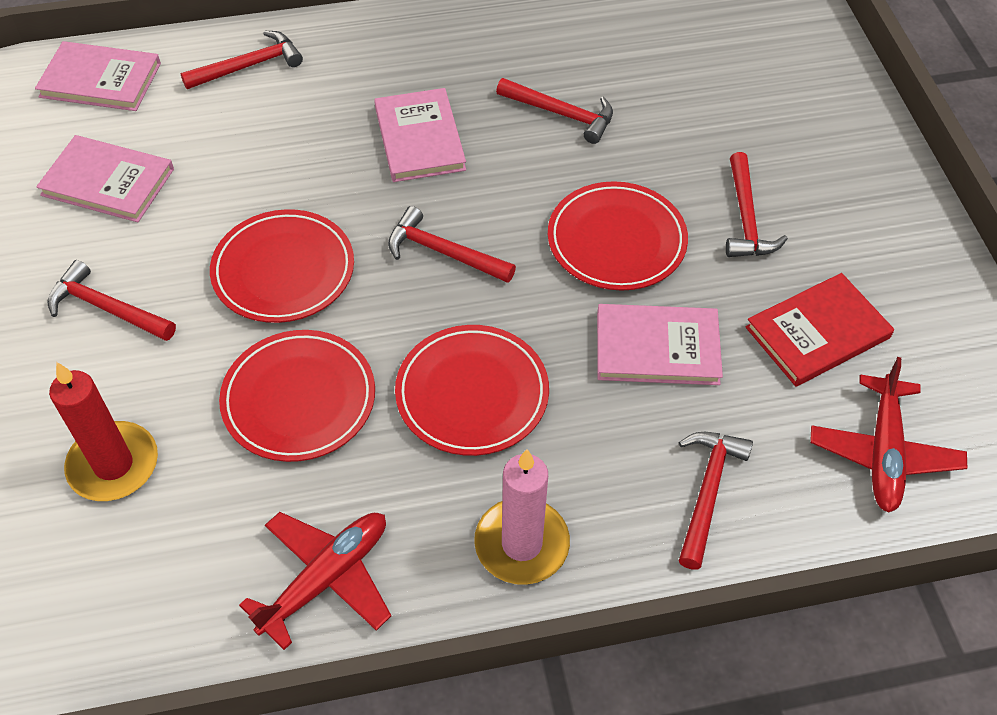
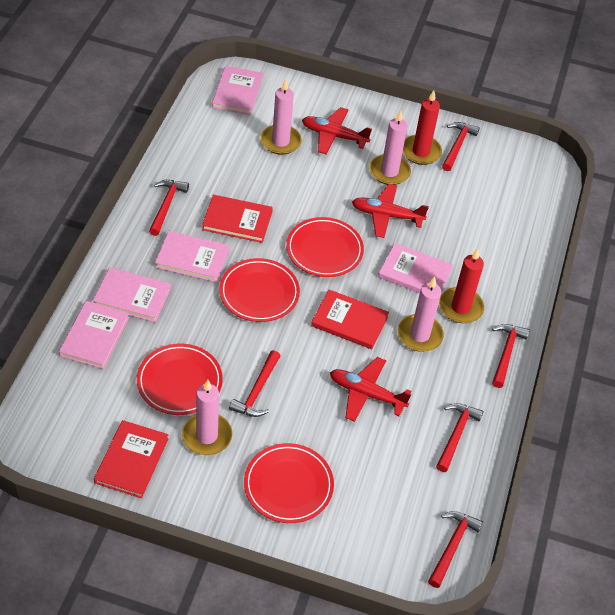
pink book: [35,41,161,111] [36,135,174,222] [374,88,466,182] [597,304,723,385] = 4 -> [59,301,129,369] [93,267,171,322] [155,231,229,282] [212,66,263,115] [378,243,453,293] = 5
pink candle: [474,449,570,585] = 1 -> [182,380,232,455] [260,79,302,155] [369,110,411,185] [398,277,444,352] = 4
red book: [745,273,894,387] = 1 -> [94,420,169,498] [202,195,273,243] [311,289,389,349] = 3
red candle: [49,362,158,501] = 1 -> [403,90,442,165] [439,249,484,323] = 2
red plane: [239,512,391,650] [810,357,967,513] = 2 -> [302,107,372,154] [330,357,411,422] [352,184,429,238] = 3

